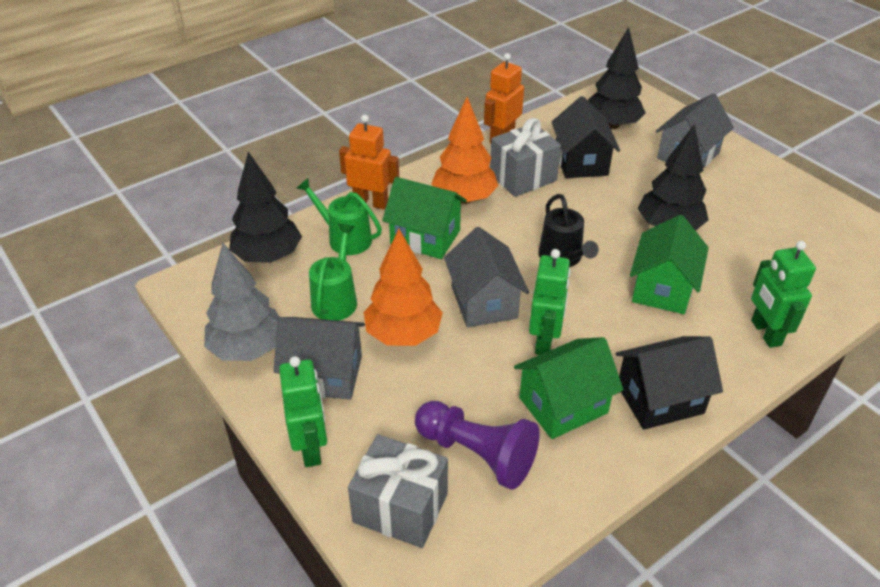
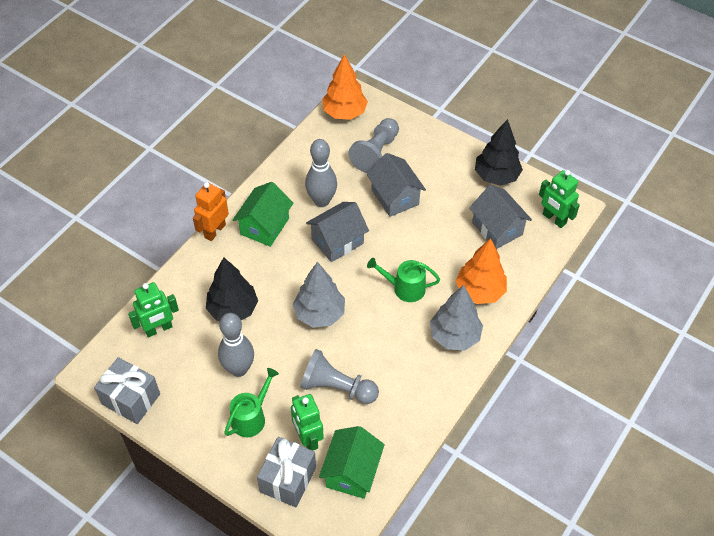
black house: [552,96,620,178] [616,336,723,430] = 2 -> none = 0
black tree: [229,152,302,263] [588,27,646,129] [637,124,708,231] = 3 -> [206,257,258,321] [475,119,523,186] = 2
black watering can: [538,194,599,267] = 1 -> none = 0
green house: [382,177,467,259] [514,337,623,439] [630,215,709,314] = 3 -> [233,182,293,247] [319,426,385,499] = 2
grey bowling pin: none = 0 -> [218,313,254,377] [305,139,337,207] = 2
grey pawn: none = 0 -> [300,349,379,404] [348,118,399,173] = 2
grey tree: [204,243,279,361] = 1 -> [293,262,345,328] [430,285,483,351] = 2
orange robot: [339,115,399,209] [484,53,524,144] = 2 -> [193,182,229,241] = 1
purple pawn: [415,401,540,490] = 1 -> none = 0

